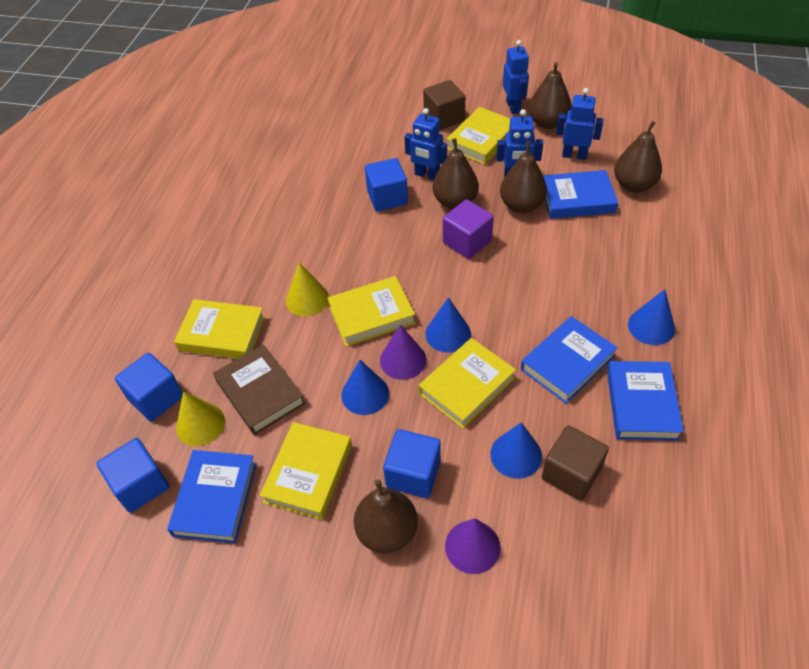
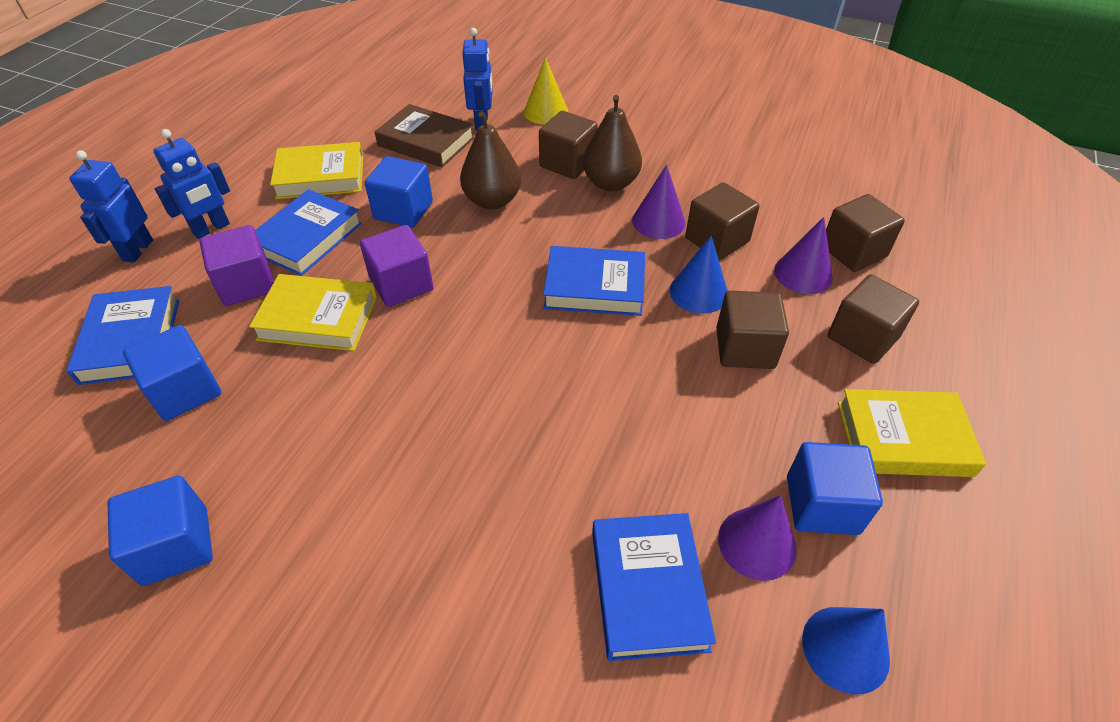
blue cone: [341,360,389,415] [425,297,471,353] [491,422,542,479] [628,289,675,345] = 4 -> [670,236,728,314] [802,607,890,694] = 2
blue robot: [404,108,447,180] [496,109,543,178] [503,40,529,114] [556,88,604,160] = 4 -> [69,150,153,263] [153,129,230,239] [462,28,493,130] = 3
brown cube: [423,80,465,130] [542,425,609,501] = 2 -> [539,111,598,179] [685,182,759,260] [716,291,789,369] [826,194,905,272] [828,274,919,364] = 5
brown pear: [354,480,418,553] [433,138,479,209] [500,141,547,213] [529,62,572,129] [614,121,662,192] = 5 -> [460,111,521,209] [583,95,642,191] = 2
purple cone: [380,324,426,380] [445,518,501,574] = 2 -> [632,165,685,239] [718,495,797,581] [774,217,833,294] = 3
purple cube: [443,199,494,259] = 1 -> [199,225,274,306] [360,225,434,307] = 2
yellow book: [174,299,265,359] [260,422,352,520] [327,276,416,346] [419,338,516,428] [447,107,510,165] = 5 -> [249,274,377,351] [270,142,363,199] [838,389,986,477] = 3
yellow cone: [176,391,225,446] [286,263,329,316] = 2 -> [524,57,568,125] = 1

